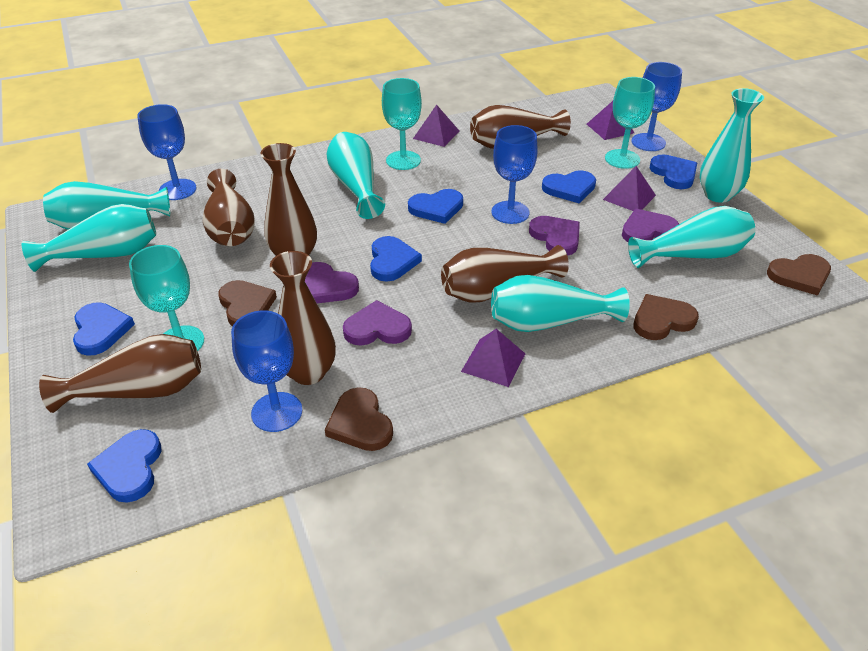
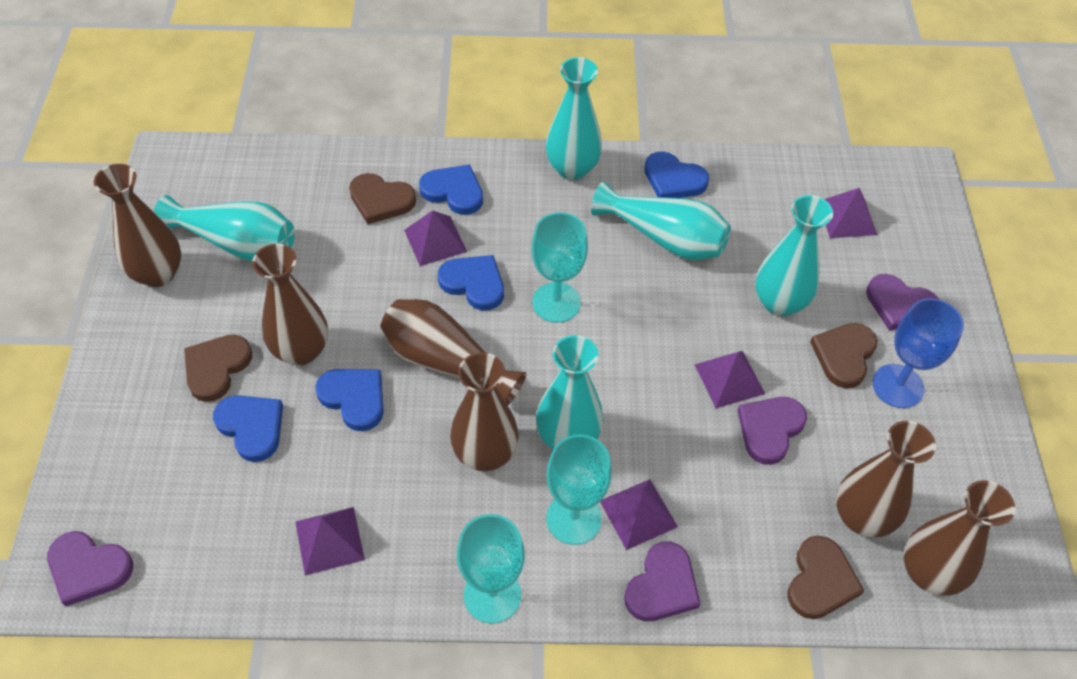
blue goblet: [137,104,196,200] [231,310,302,432] [491,125,537,224] [632,62,682,151] = 4 -> [873,298,964,408] = 1
blue heart: [73,302,135,356] [87,429,161,503] [370,236,422,282] [408,189,463,224] [542,171,596,203] [650,154,697,189] = 6 -> [213,395,283,462] [315,369,384,431] [419,164,483,215] [438,255,504,310] [644,151,709,198] = 5
purple pyramid: [413,105,459,147] [461,329,525,387] [587,101,634,140] [603,166,656,211] = 4 -> [295,507,365,576] [404,210,467,266] [600,479,678,550] [695,351,765,408] [824,188,877,238] = 5
turquoise vase: [22,204,156,272] [43,181,170,230] [327,132,385,219] [491,275,630,332] [628,206,755,268] [700,88,764,203] = 6 -> [154,195,295,261] [536,335,604,449] [546,57,602,180] [591,181,731,260] [755,195,833,316] = 5

